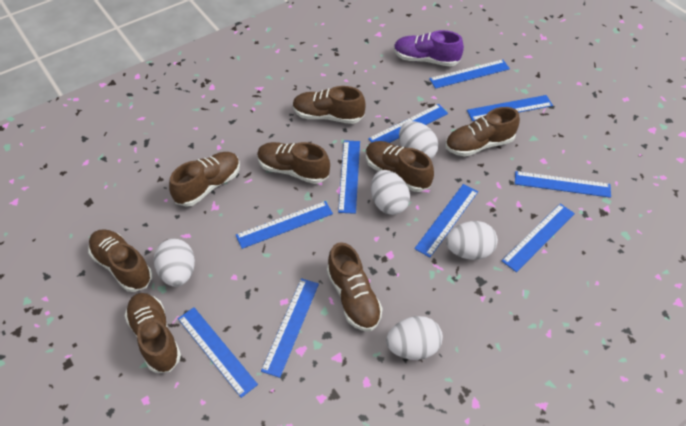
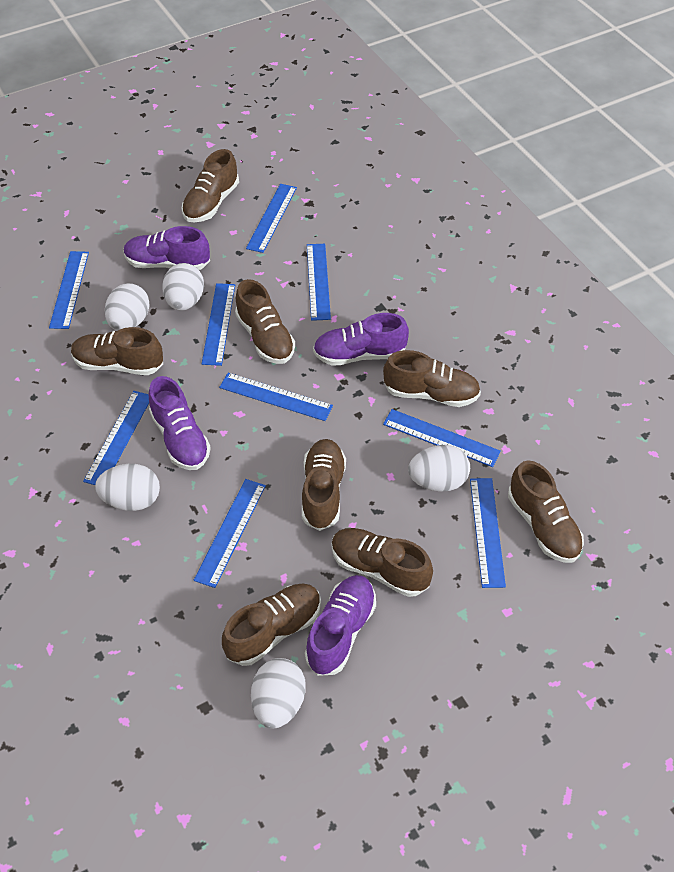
blue ruler: [178,307,258,398] [236,201,333,249] [261,278,319,378] [338,140,360,214] [368,104,448,143] [414,184,478,258] [429,59,510,89] [467,95,553,121] [502,204,575,272] [515,171,611,198] = 10 -> [49,251,89,329] [83,391,149,485] [194,479,266,588] [202,283,235,366] [219,373,333,421] [246,184,297,253] [307,244,331,321] [383,409,501,467] [470,478,506,588] = 9
purple shoe: [394,30,464,67] = 1 -> [124,226,210,270] [149,376,211,470] [305,575,376,676] [313,313,409,366] = 4

